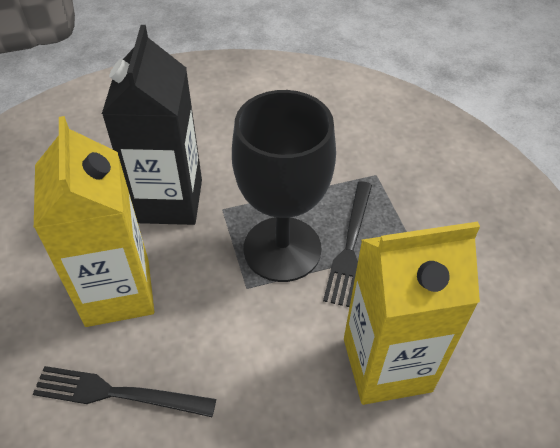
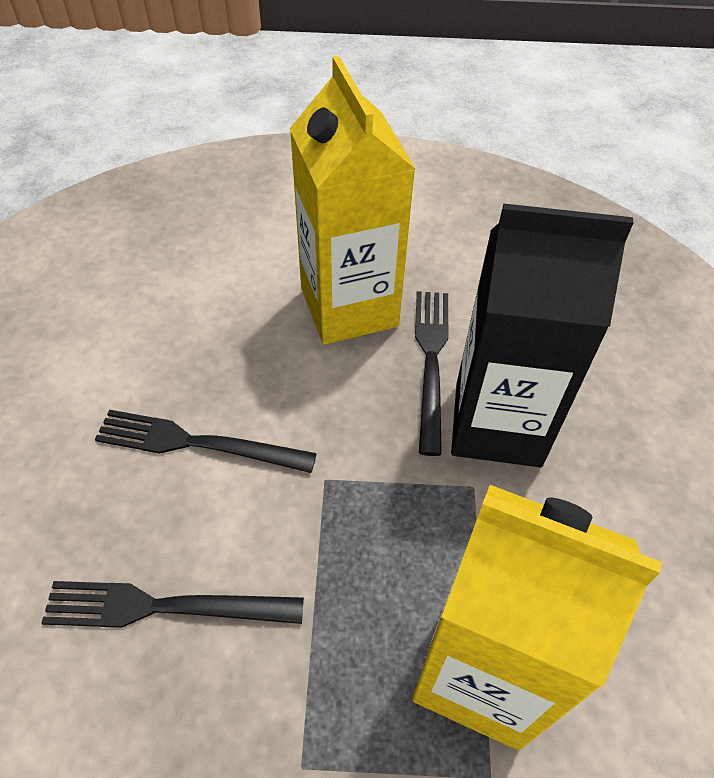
black fork: [33,366,216,417] [323,181,372,307] = 2 -> [42,581,304,628] [95,410,317,473] [415,291,449,456] = 3
black goblet: [232,90,336,282] = 1 -> none = 0

